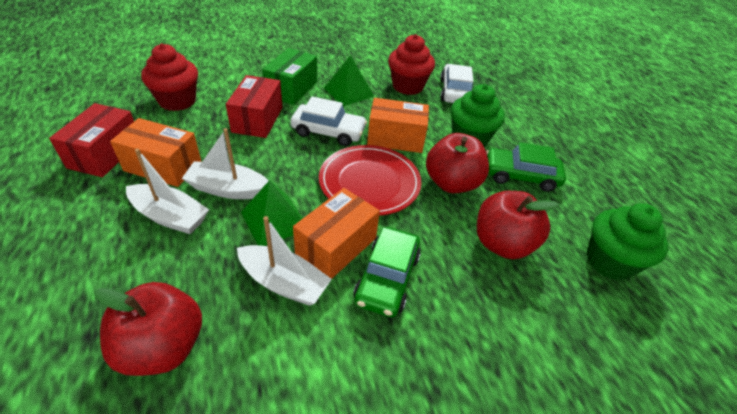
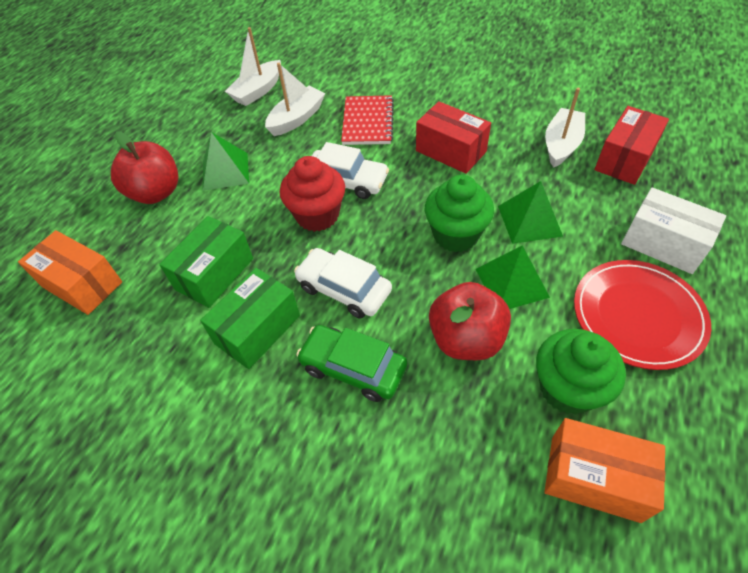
green box: [262,48,317,105] = 1 -> [159,216,253,308] [200,268,300,369] = 2
green car: [353,227,421,318] [486,142,566,192] = 2 -> [296,325,407,402] = 1
green pyramid: [241,180,303,246] [324,55,374,106] = 2 -> [203,132,249,191] [476,245,550,309] [498,181,563,244] = 3
orange box: [110,118,202,187] [293,188,380,279] [367,98,429,153] = 3 -> [18,230,122,315] [544,418,665,523] = 2
red apple: [94,282,202,376] [426,133,489,193] [477,191,559,259] = 3 -> [111,131,178,204] [429,282,511,360] = 2
red cupcake: [141,43,198,111] [388,34,435,95] = 2 -> [280,156,345,232] = 1
red notebook: none = 0 -> [341,95,394,145] = 1
white box: none = 0 -> [621,188,726,274] = 1

